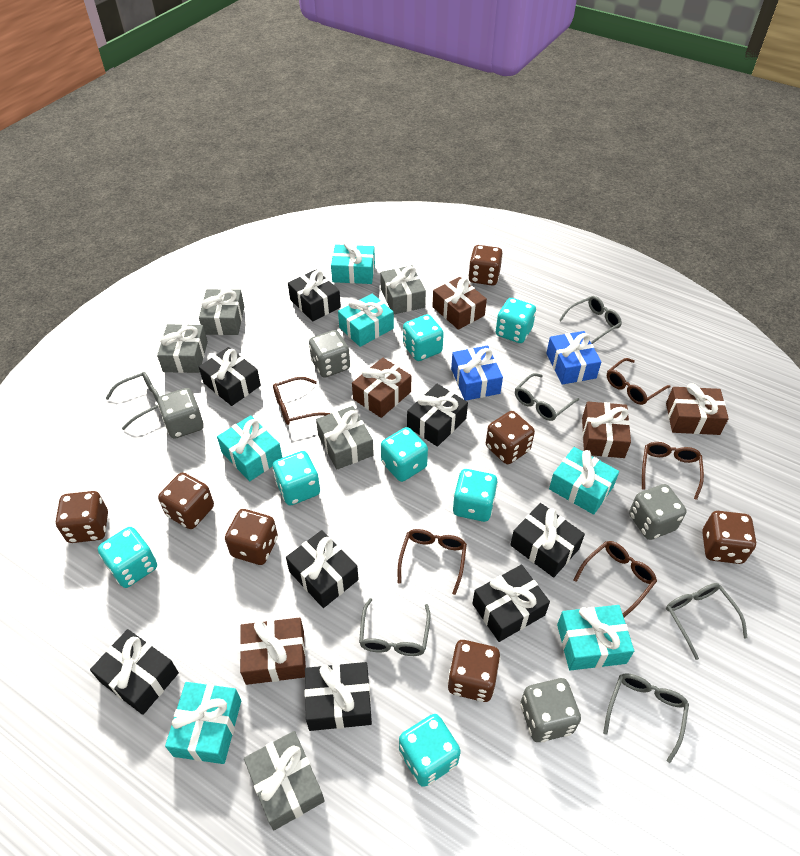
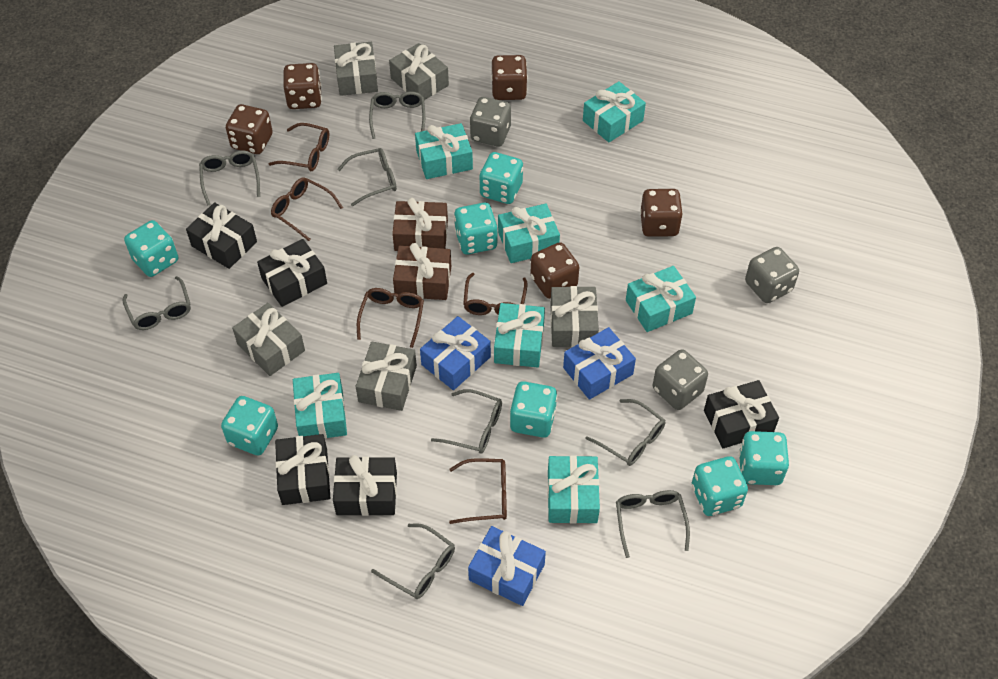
black gift: [90,629,179,715] [199,347,261,406] [286,530,359,608] [288,269,341,321] [305,662,372,731] [407,384,468,447] [472,565,550,642] [510,503,585,578] = 8 -> [186,202,257,269] [257,239,327,307] [275,434,330,505] [333,455,397,516] [704,380,779,448] = 5
blue gift: [451,345,503,401] [546,331,601,385] = 2 -> [420,316,491,390] [468,526,546,606] [563,327,636,400] = 3
brown dice: [56,491,108,543] [158,472,214,529] [225,509,278,565] [447,640,500,702] [468,245,503,286] [486,411,535,464] [702,511,756,564] = 7 -> [226,104,273,154] [283,63,322,109] [491,55,528,100] [530,242,579,299] [640,189,683,237] = 5
brown gift: [240,618,306,685] [352,358,411,418] [432,277,487,330] [582,402,631,458] [666,383,729,435] = 5 -> [392,198,448,251] [393,243,451,300] = 2
grey dice: [158,388,204,439] [309,330,350,378] [521,678,581,742] [629,484,686,540] = 4 -> [470,97,511,146] [653,349,708,410] [745,247,799,303] = 3
grey glasses: [105,372,160,430] [359,598,430,656] [515,373,579,421] [559,296,622,344] [603,673,689,763] [666,583,748,660] = 6 -> [122,276,191,330] [199,150,260,206] [337,148,397,206] [369,91,425,139] [371,523,455,599] [431,389,502,453] [585,399,665,466] [616,490,690,558] = 8
turquoise gift: [165,682,241,764] [217,415,282,481] [331,240,375,284] [338,293,394,347] [549,447,619,515] [557,605,634,670] = 6 -> [293,373,347,439] [415,123,473,179] [494,303,545,367] [498,204,560,263] [548,455,600,524] [583,81,646,142] [626,266,696,332] = 7

